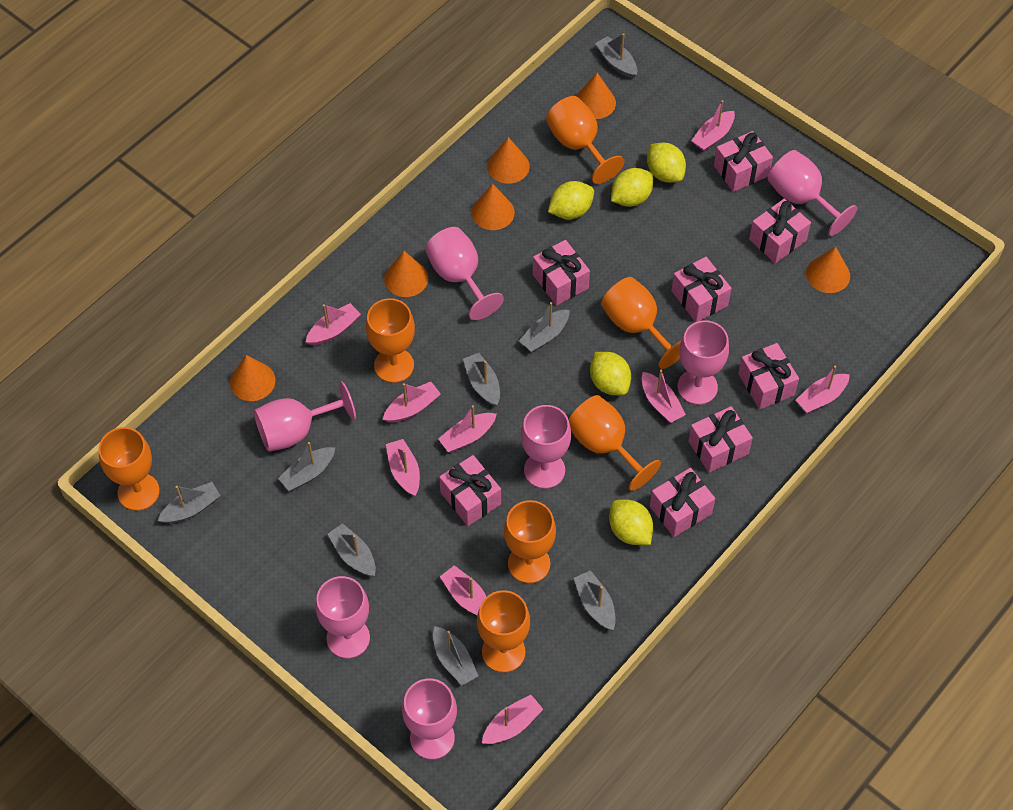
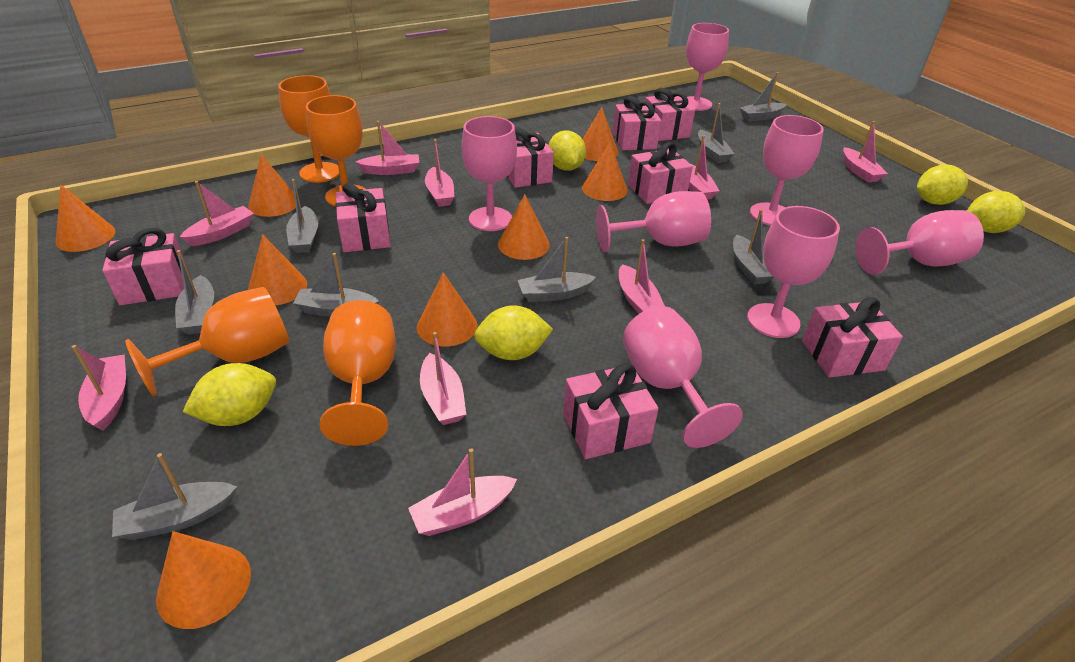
orange cone: [230,355,276,401] [384,251,428,297] [471,184,515,230] [487,137,530,184] [576,73,616,119] [806,247,850,293] = 6 -> [56,185,115,252] [156,531,251,629] [248,154,296,217] [248,234,307,306] [417,272,477,346] [498,195,550,260] [582,107,618,161] [582,143,628,201] = 8
orange goblet: [99,427,160,511] [366,298,415,383] [477,590,530,673] [504,500,556,583] [546,96,625,184] [568,395,661,491] [601,277,681,369] = 7 -> [125,287,289,396] [278,75,339,183] [306,95,365,206] [320,300,396,446] = 4

